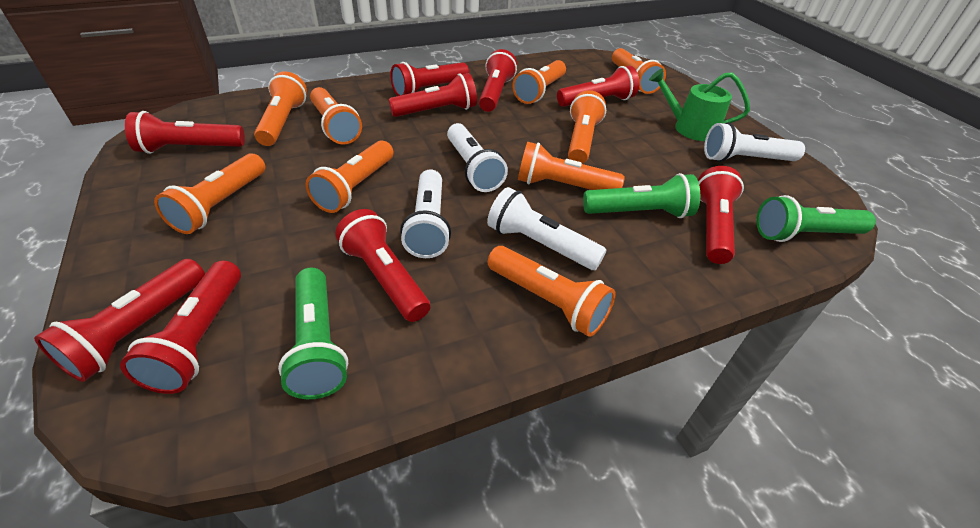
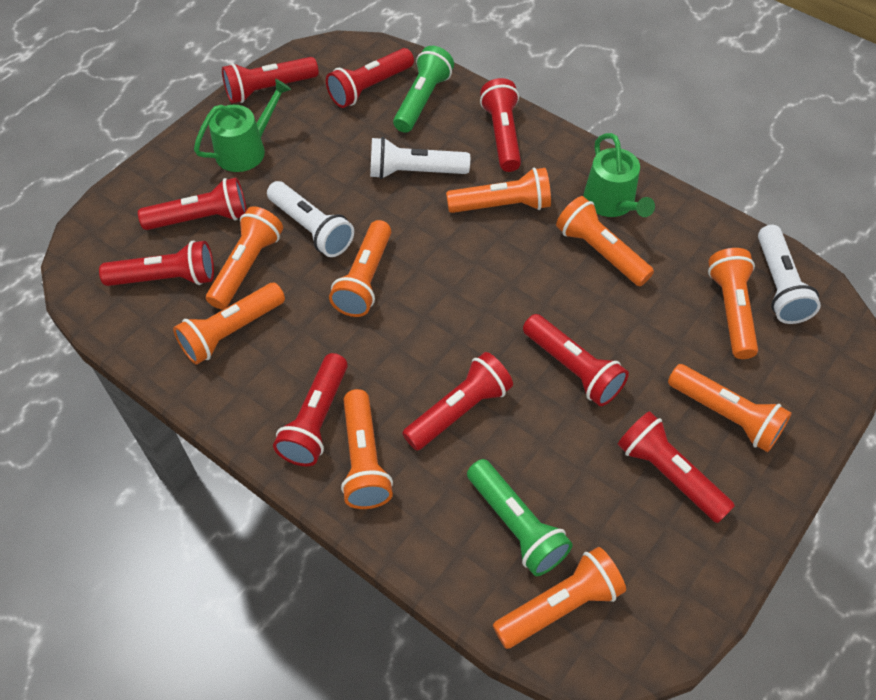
green flashlight: [278,267,348,399] [583,173,700,218] [756,195,876,242] = 3 -> [393,46,454,133] [467,459,573,576] = 2
green watering can: [649,68,750,141] = 1 -> [194,79,291,172] [583,133,655,217] = 2
white flashlight: [400,169,451,258] [447,123,508,192] [487,187,607,270] [704,123,805,162] = 4 -> [267,181,354,257] [370,137,470,179] [758,225,821,324] = 3

